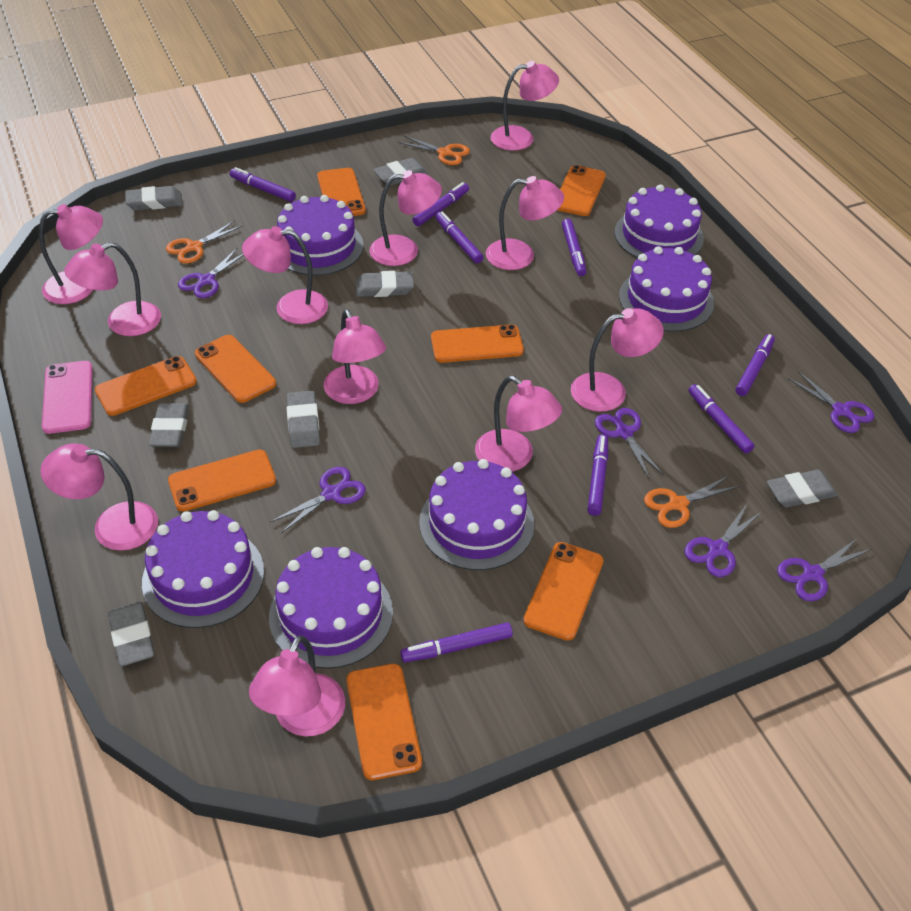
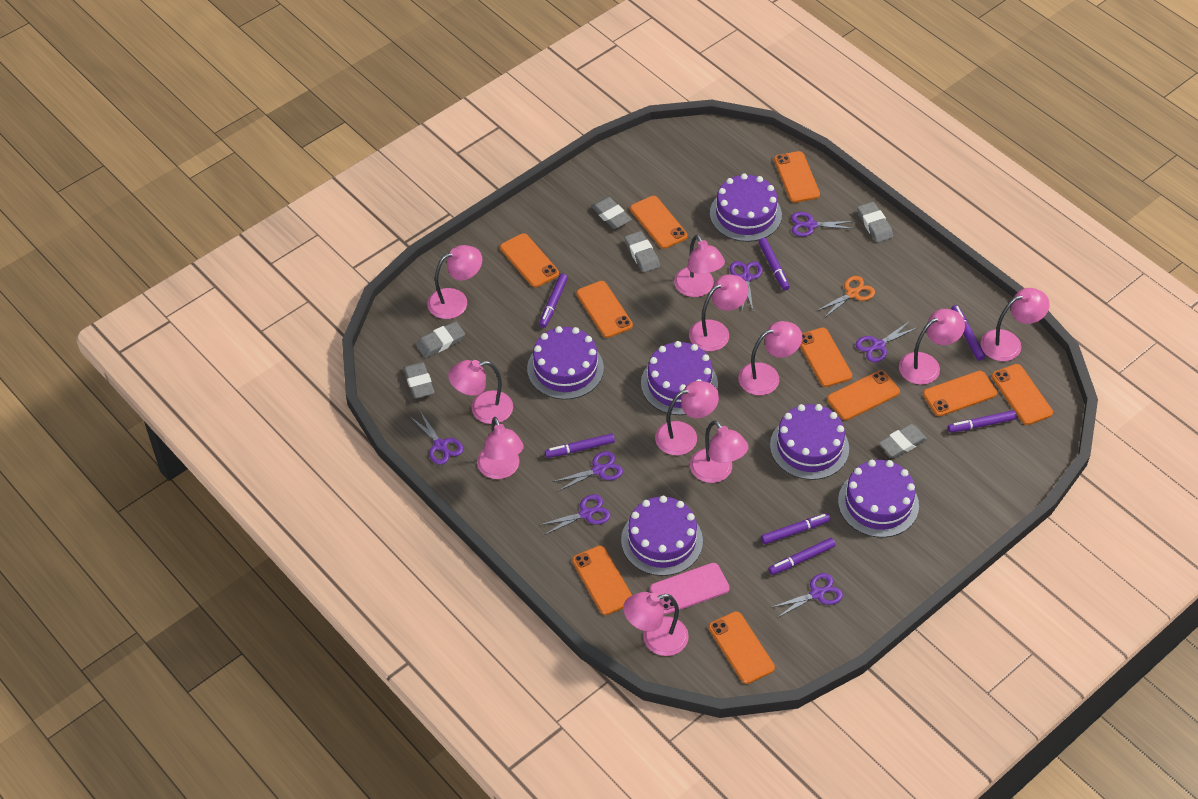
grey eraser: [108,602,155,666] [125,186,182,210] [149,403,189,447] [287,391,320,448] [355,271,414,297] [373,158,428,186] [767,470,838,508] = 7 -> [403,362,435,398] [416,321,465,358] [591,197,632,229] [625,231,660,273] [857,202,893,243] [879,424,927,458] = 6
orange phone: [95,356,197,416] [168,450,276,512] [195,335,276,403] [317,168,366,216] [346,664,422,780] [431,324,524,363] [524,542,604,641] [557,165,606,216] = 8 -> [500,233,559,287] [572,546,632,615] [576,281,633,338] [630,196,688,249] [709,611,775,684] [774,151,820,203] [800,328,852,387] [827,370,900,420] [923,371,997,416] [992,364,1053,425] = 10
orange scissors: [166,220,242,264] [398,135,470,165] [644,476,739,528] = 3 -> [817,276,875,319] = 1
purple marker: [230,167,296,202] [400,622,513,662] [413,182,469,226] [436,211,483,263] [562,219,586,276] [588,434,608,516] [688,384,755,454] [736,334,775,396] = 8 -> [539,274,568,328] [545,433,615,458] [758,238,790,290] [761,513,830,544] [768,538,836,575] [948,410,1017,433] [951,305,985,361] = 7
purple scissors: [178,248,244,298] [270,467,366,533] [595,408,663,478] [684,504,762,577] [777,538,871,601] [788,371,874,433] = 6 -> [411,411,463,465] [540,494,611,535] [552,451,623,491] [730,261,763,310] [770,573,843,618] [791,212,855,237] [856,321,917,362] = 7

